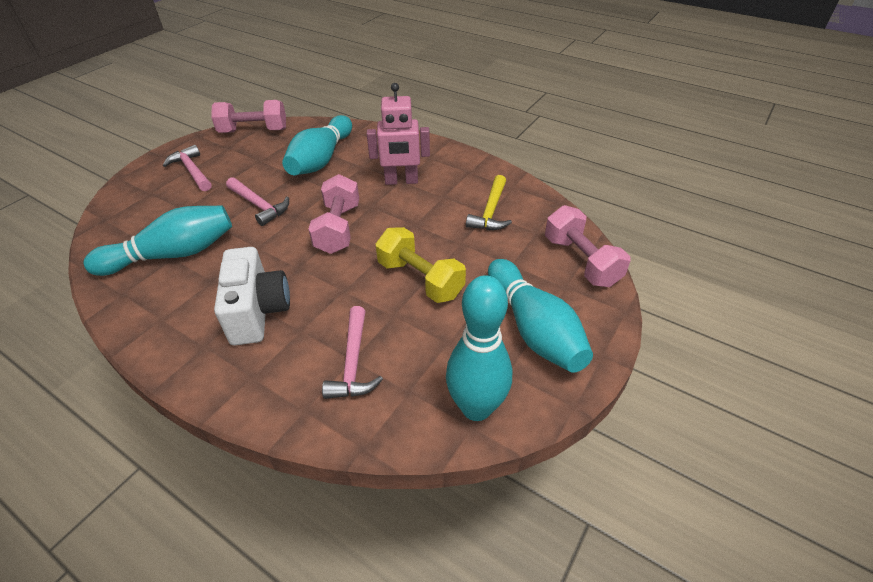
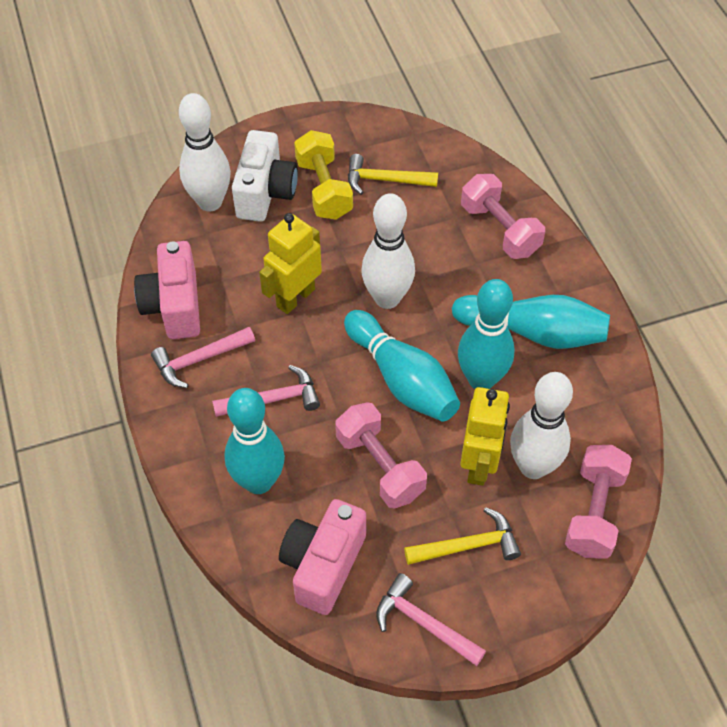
pink camera: none = 0 -> [134,241,200,339] [279,499,366,615] = 2
pink robot: [367,83,430,185] = 1 -> none = 0
white bowling pin: none = 0 -> [179,93,231,212] [361,193,415,309] [510,372,573,479] = 3
yellow hammer: [466,175,512,230] = 1 -> [348,154,438,195] [404,507,521,565] = 2
yellow robot: none = 0 -> [259,213,322,314] [460,387,510,486] = 2

